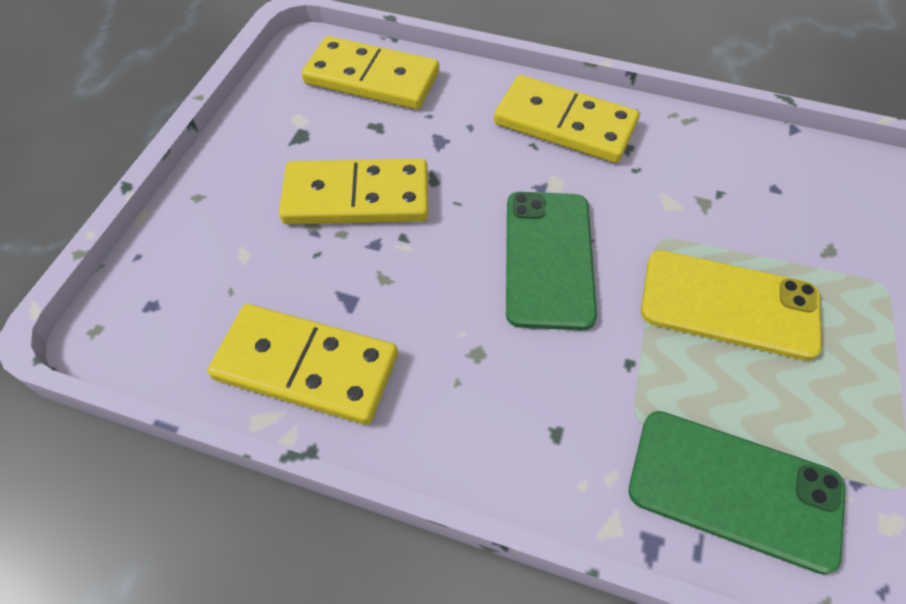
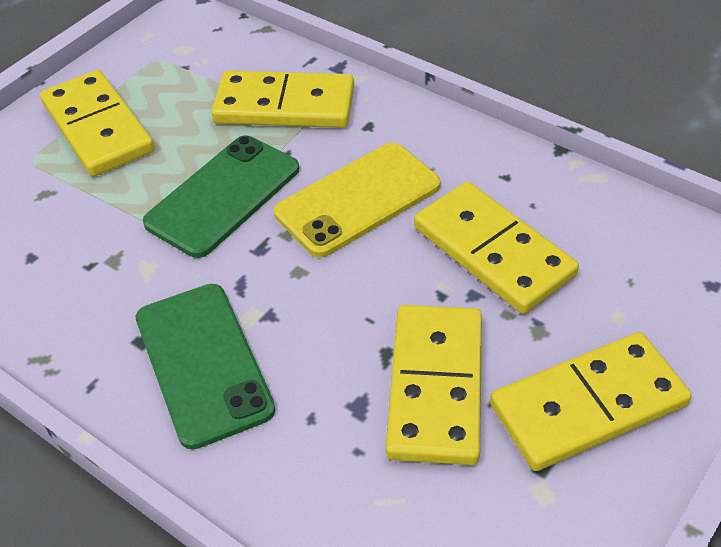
yellow domino: [208,304,398,425] [279,159,428,224] [302,36,439,109] [494,75,639,163] = 4 -> [40,70,154,177] [212,71,354,128] [386,305,482,465] [414,182,579,314] [490,332,691,471] = 5

